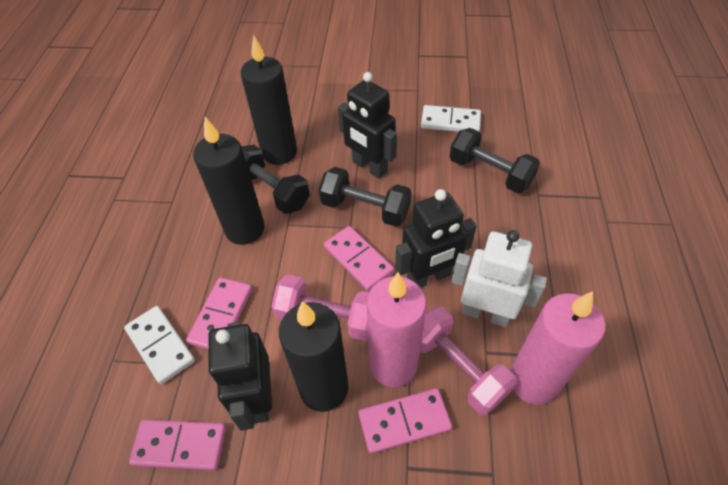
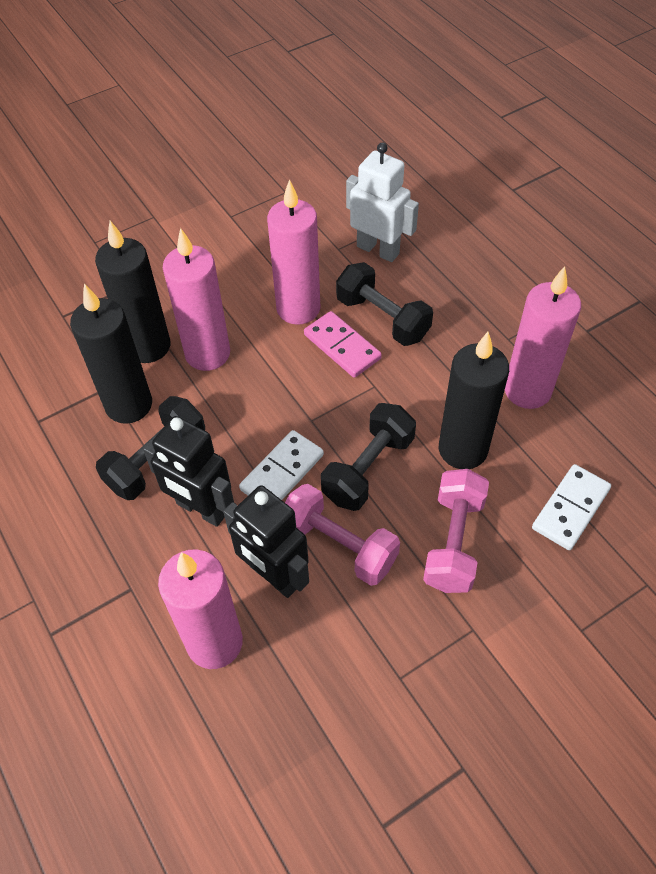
black robot: [208,322,272,431] [338,72,397,179] [395,189,477,288] = 3 -> [143,416,234,527] [223,485,309,598] = 2
pink candle: [367,273,427,387] [510,291,605,405] = 2 -> [158,549,243,669] [163,228,230,371] [267,179,321,325] [505,266,581,409] = 4
pink domino: [129,420,226,471] [186,277,252,349] [324,226,394,291] [358,388,452,454] = 4 -> [304,311,382,378] = 1

